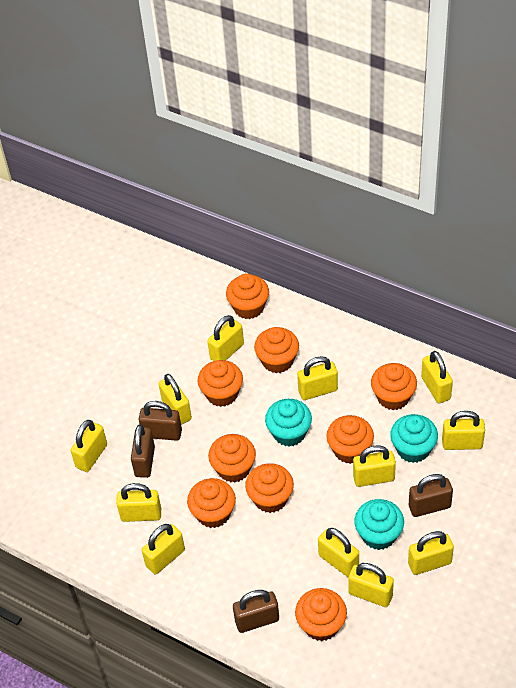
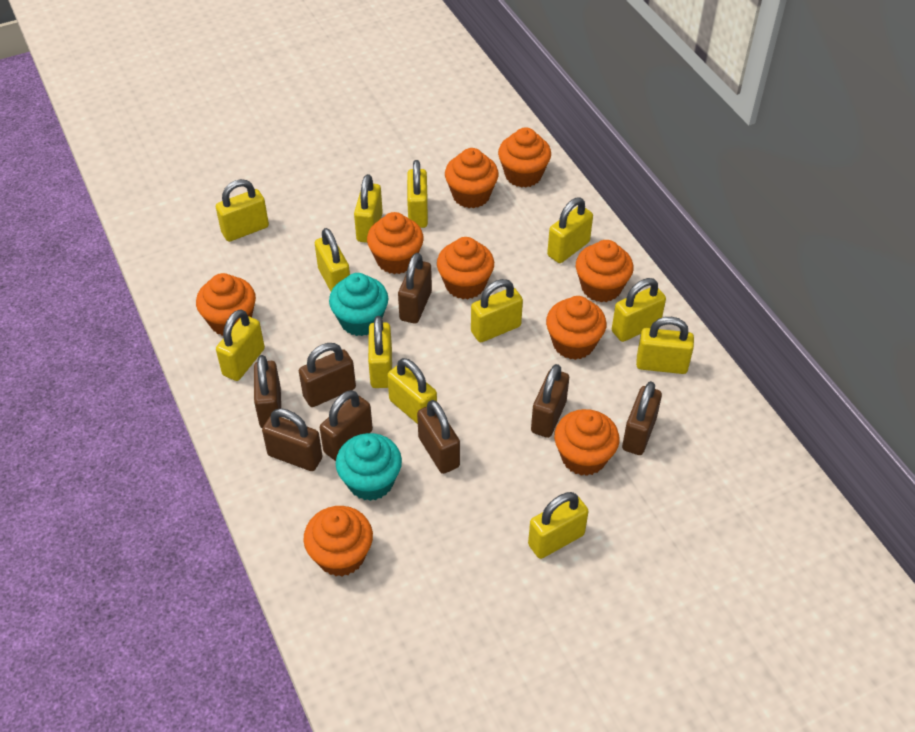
brown padlock: [131,425,155,478] [138,401,182,441] [233,590,279,633] [409,474,453,517] = 4 -> [254,355,281,428] [262,408,323,471] [299,343,356,407] [320,390,373,461] [398,253,432,324] [417,400,460,474] [531,364,569,438] [622,381,662,455] = 8
turquoise cupcake: [265,399,312,447] [355,499,404,550] [390,414,438,463] = 3 -> [329,273,388,336] [336,433,402,501] = 2

